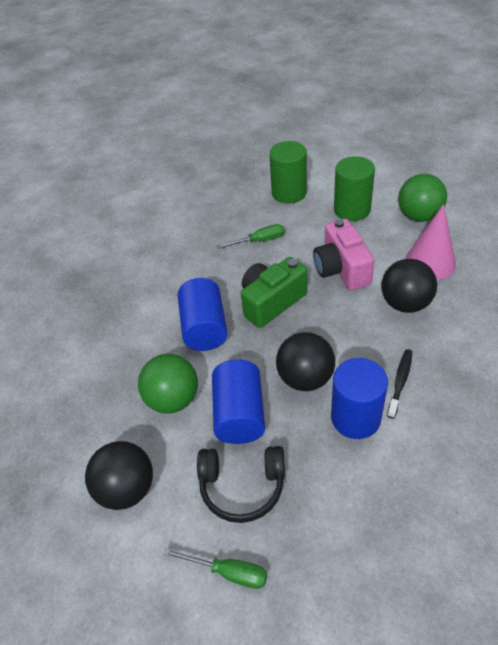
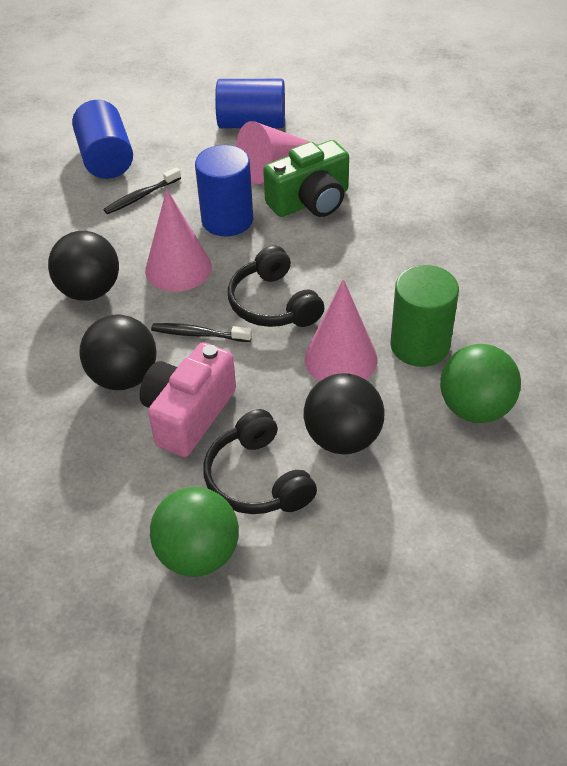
black headphones: [197,446,285,523] = 1 -> [203,409,317,514] [228,246,324,327] = 2
black toothbrush: [387,349,412,419] = 1 -> [104,167,181,214] [151,323,252,342] = 2
green cylinder: [269,141,307,204] [334,156,375,221] = 2 -> [390,265,459,367] = 1
green screwdriver: [163,548,267,589] [217,224,285,249] = 2 -> none = 0
pink cone: [405,204,456,280] = 1 -> [145,189,212,292] [236,121,319,185] [304,279,378,381] = 3

